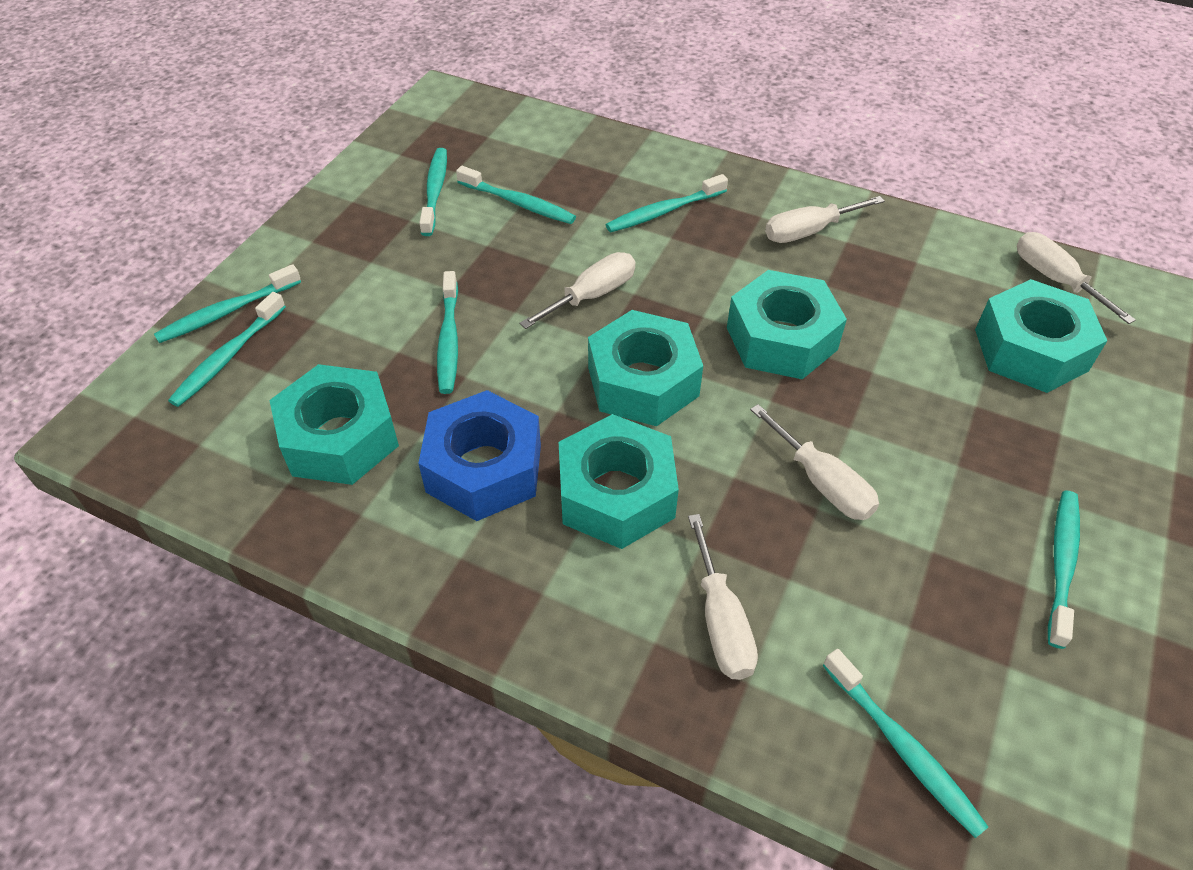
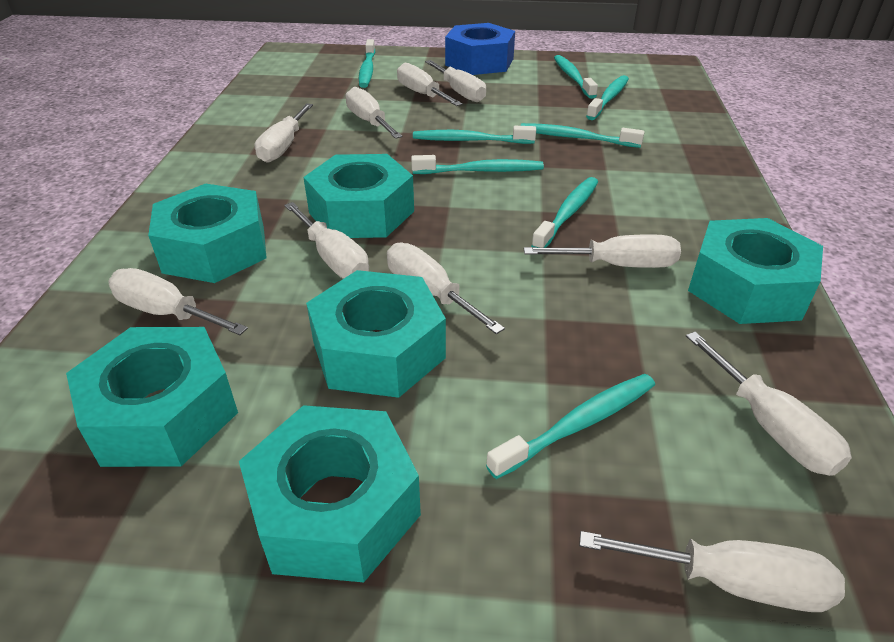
turquoise nut: [269,364,399,485] [559,414,679,549] [588,310,703,426] [727,270,847,379] [975,279,1107,393] = 5 -> [66,327,238,467] [148,184,267,283] [239,405,421,582] [303,154,414,238] [306,270,446,398] [688,218,823,324] = 6
white screwdriver: [520,252,636,329] [688,514,758,680] [750,404,879,520] [765,196,885,243] [1017,232,1136,324] = 5 -> [108,268,248,335] [254,103,313,163] [284,202,369,279] [346,87,403,139] [387,243,505,334] [397,63,462,106] [425,60,486,102] [524,234,681,268] [579,531,845,612] [686,332,852,476] = 10

